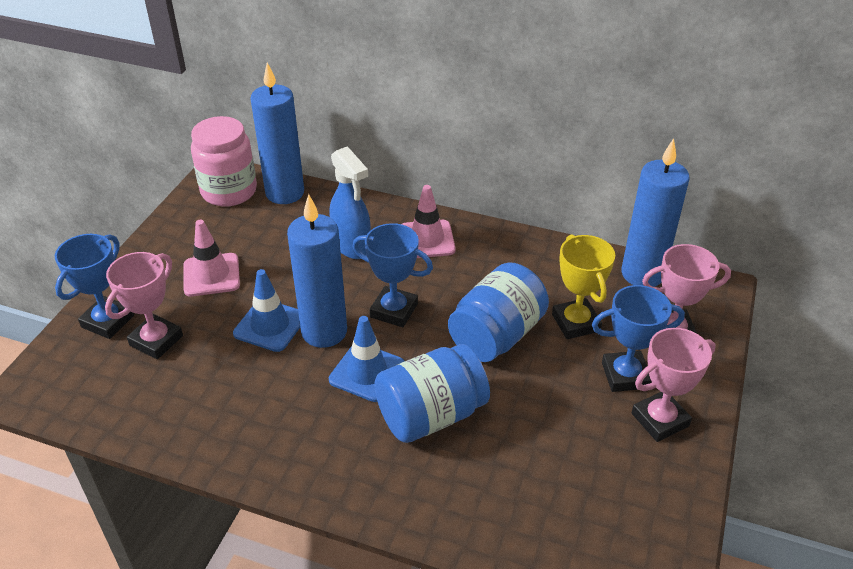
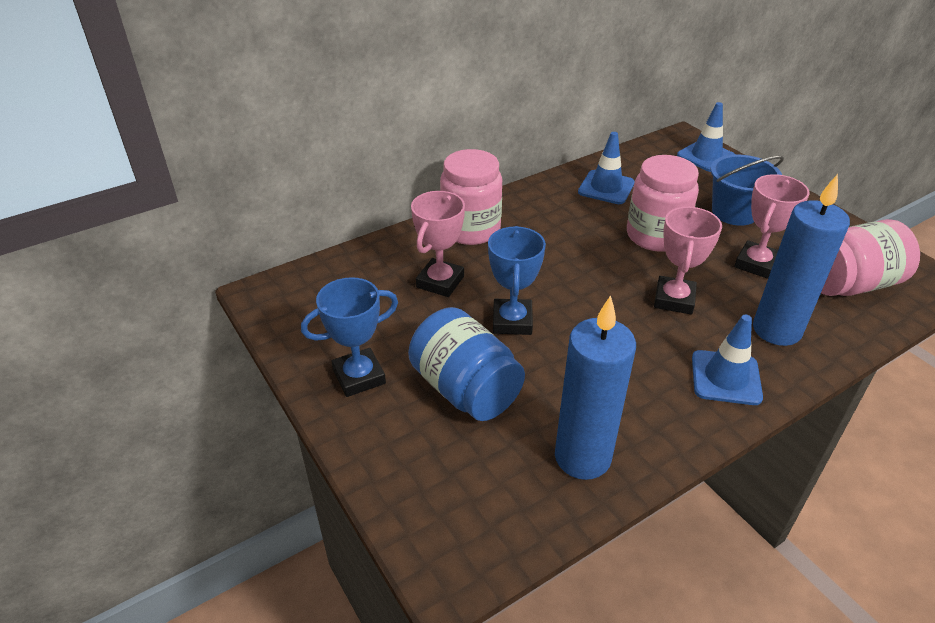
blue bucket: none = 0 -> [710,154,784,226] = 1
blue candle: [251,63,304,204] [287,194,347,348] [621,138,690,287] = 3 -> [555,295,636,480] [753,174,850,346] = 2
blue jar: [374,344,490,443] [448,262,549,362] = 2 -> [408,307,525,421] = 1
blue spray bottle: [330,146,371,259] = 1 -> none = 0
blue traffic cone: [233,269,300,352] [329,316,405,402] = 2 -> [578,132,635,204] [677,102,736,172] [692,315,763,405] = 3
blue trophy: [55,234,134,339] [353,223,433,327] [592,285,685,392] = 3 -> [301,277,398,397] [488,226,546,335] = 2
pink jar: [191,116,257,207] = 1 -> [440,149,502,245] [627,155,699,252] [821,219,920,296] = 3
pink traffic cone: [184,220,240,297] [402,185,456,258] = 2 -> none = 0
yellow trophy: [552,234,615,339] = 1 -> none = 0

